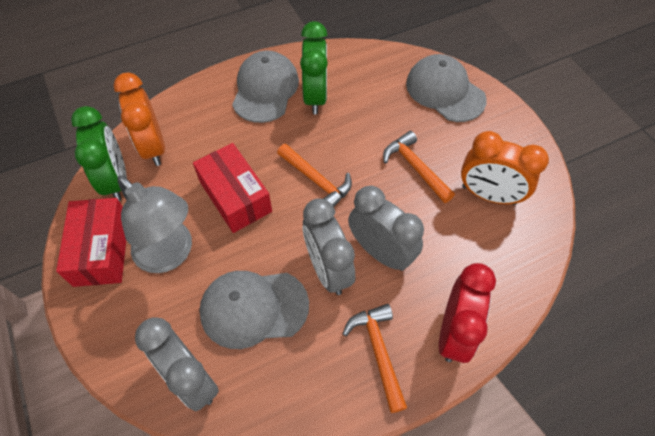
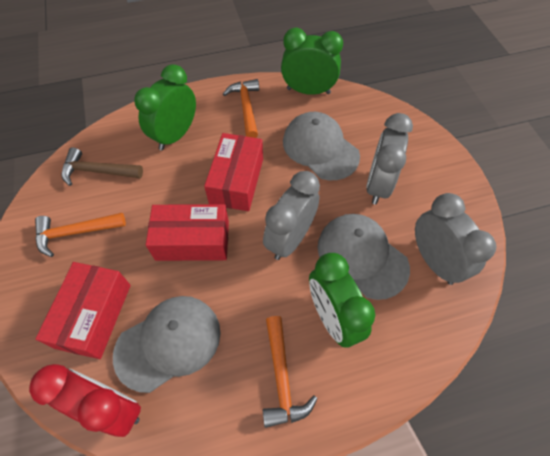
brown hammer: none = 0 -> [62,147,143,186] = 1
green clock: [71,106,127,201] [300,21,328,114] = 2 -> [134,64,196,150] [281,28,343,95] [309,253,375,348] = 3
grey lamp: [117,176,192,273] = 1 -> none = 0
orange clock: [113,72,165,166] [461,131,549,205] = 2 -> none = 0
red box: [56,198,126,287] [193,143,272,233] = 2 -> [35,262,131,359] [146,204,229,261] [204,133,263,211] = 3

